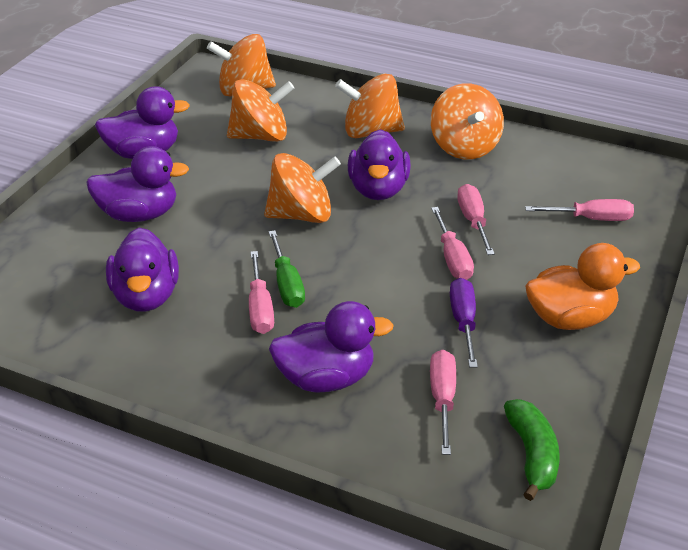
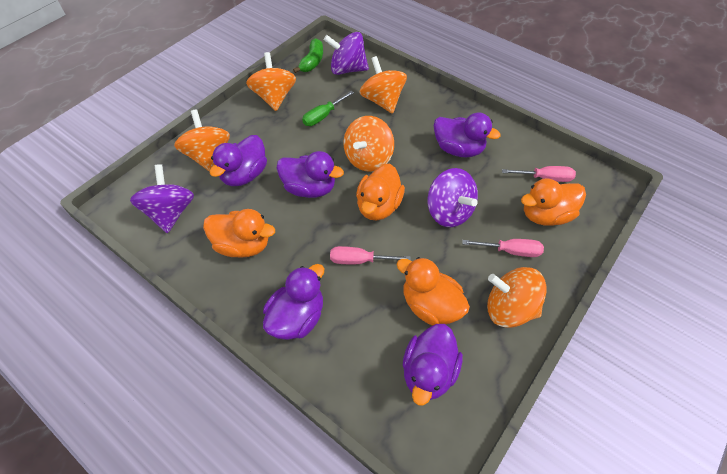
orange duck: [525,243,640,330] = 1 -> [203,209,275,258] [356,164,405,221] [396,257,470,326] [521,178,586,226] = 4
pink screwdriver: [249,251,274,334] [430,350,456,455] [431,207,474,280] [457,184,495,255] [525,199,634,221] = 5 -> [330,246,411,264] [462,239,544,257] [502,166,576,182] = 3
purple screwdriver: [450,278,478,367] = 1 -> none = 0
purple spinning top: none = 0 -> [130,164,194,233] [324,32,369,75] [427,168,478,227] = 3

